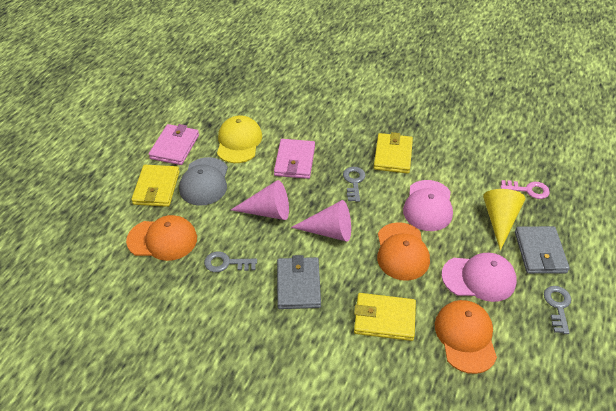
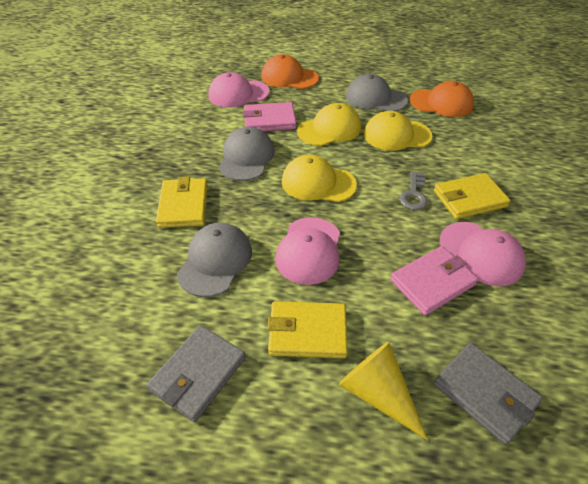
grey cap: [179,157,228,206] = 1 -> [177,223,252,297] [219,127,275,181] [346,74,408,111] = 3
grey key: [204,251,257,272] [343,167,365,202] [544,286,571,334] = 3 -> [400,171,427,210] = 1
orange cap: [126,215,197,261] [377,222,430,281] [435,300,497,374] = 3 -> [261,54,319,89] [409,81,474,117] = 2
pink cap: [403,180,453,231] [442,253,517,302] = 2 -> [209,72,270,108] [275,217,340,285] [440,222,526,286] = 3
pink cone: [231,180,289,220] [291,200,351,242] = 2 -> none = 0
pink key: [501,180,550,199] = 1 -> none = 0
yellow cap: [217,115,262,163] = 1 -> [282,155,357,202] [297,103,361,146] [364,111,432,151] = 3

